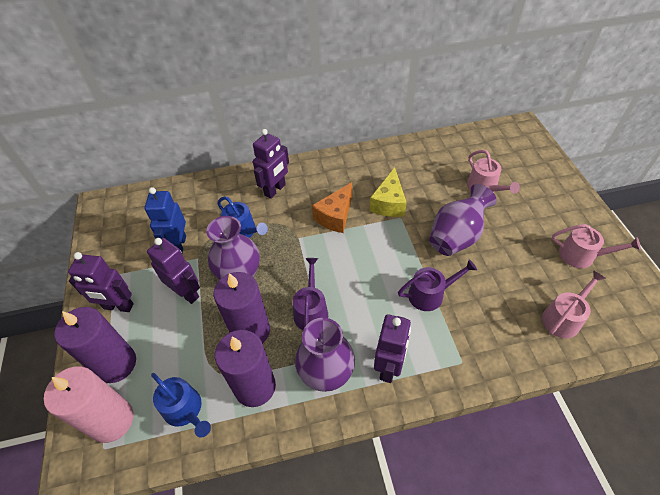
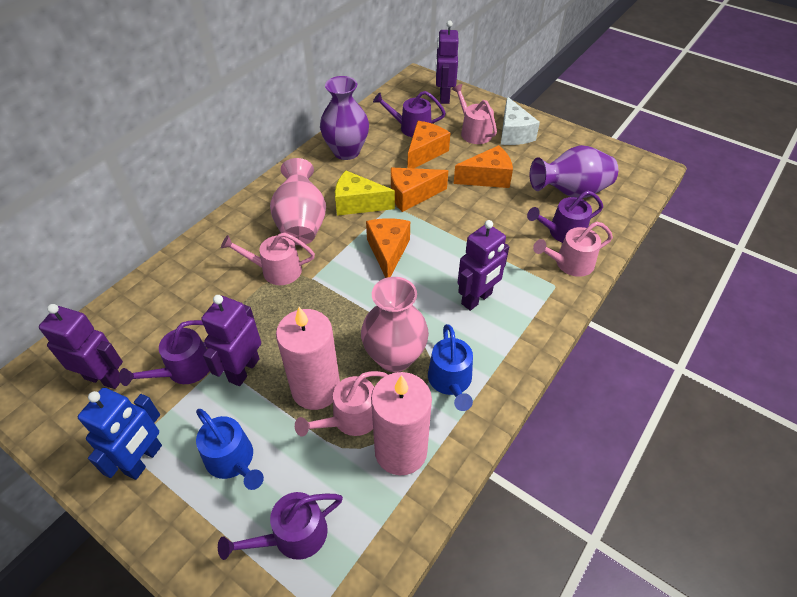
orange cheese: [312,182,352,233] = 1 -> [366,218,410,278] [391,168,448,212] [407,121,450,168] [454,145,513,188] = 4
pink candle: [44,366,133,443] = 1 -> [276,307,340,410] [371,372,432,475] = 2
pink vase: none = 0 -> [270,158,326,245] [361,277,429,372] = 2
pink watering can: [467,150,520,194] [542,270,606,338] [552,224,641,268] = 3 -> [221,233,315,285] [295,371,388,437] [452,84,497,144] [533,222,613,277] = 4
purple candle: [54,307,136,383] [214,272,270,344] [215,330,276,407] = 3 -> none = 0
purple vase: [206,216,260,280] [295,318,355,392] [429,184,497,256] = 3 -> [320,76,369,160] [530,145,618,198] = 2
purple watering can: [293,258,328,330] [398,259,477,311] = 2 -> [119,320,210,386] [218,492,343,560] [373,91,446,137] [527,191,603,243] = 4
white cheese: none = 0 -> [501,96,540,145] = 1

